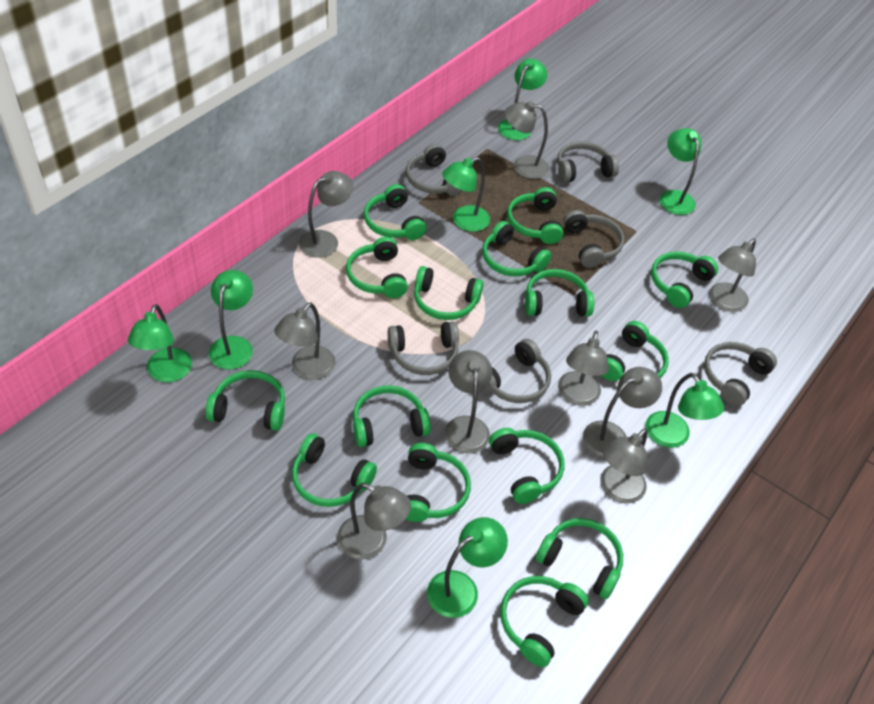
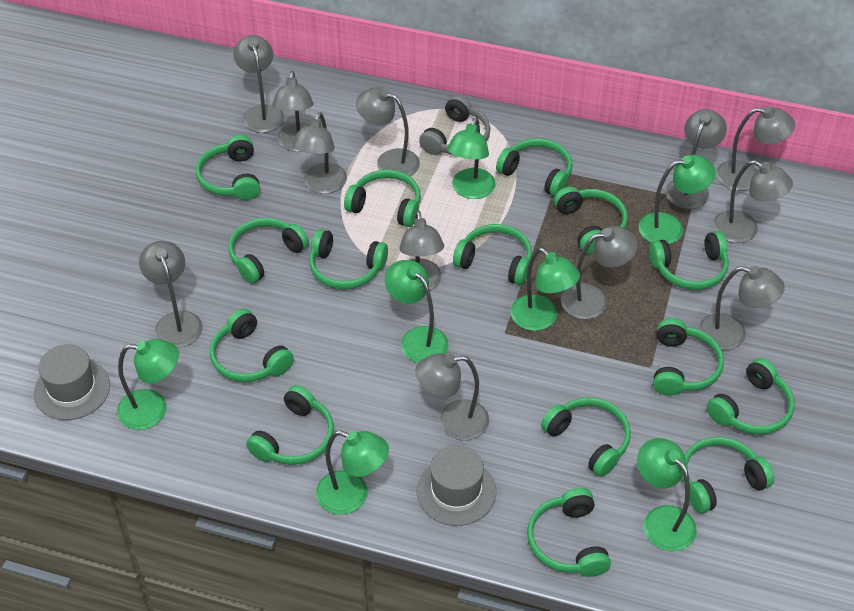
grey hat: none = 0 -> [34,344,110,420] [417,445,496,526] = 2
grey headphones: [388,321,459,375] [406,144,463,196] [482,339,551,403] [557,141,619,183] [563,210,624,268] [704,342,777,406] = 6 -> [419,95,491,155] = 1
grey lamp: [274,303,335,380] [299,171,353,258] [337,483,411,560] [445,350,492,453] [505,101,549,179] [558,330,609,406] [583,367,662,458] [600,428,648,504] [709,238,756,312] = 9 -> [139,241,203,348] [233,35,284,133] [272,71,313,152] [292,112,347,194] [356,87,420,176] [399,210,444,291] [415,353,489,440] [561,226,638,319] [665,109,727,209] [698,266,785,350] [713,160,793,243] [716,106,795,191] = 12

